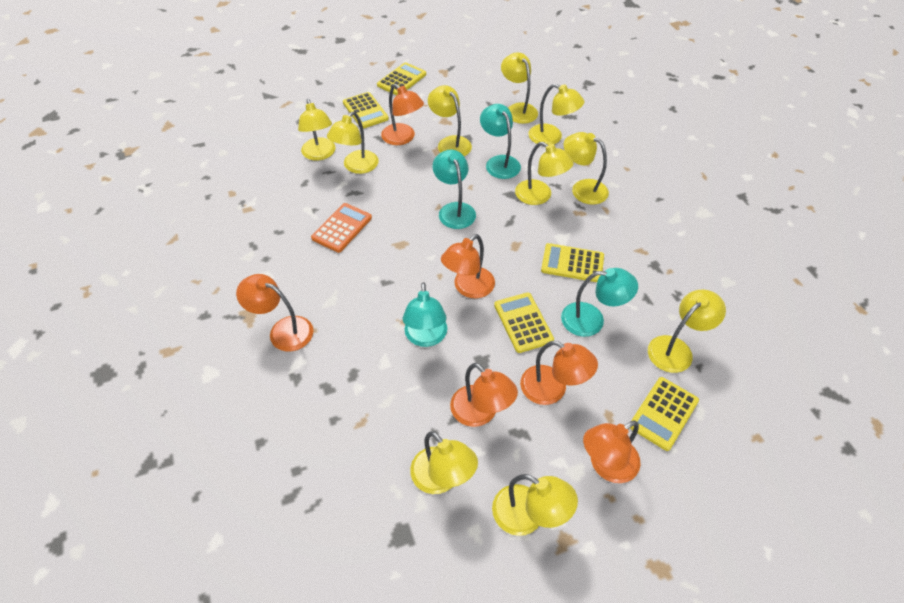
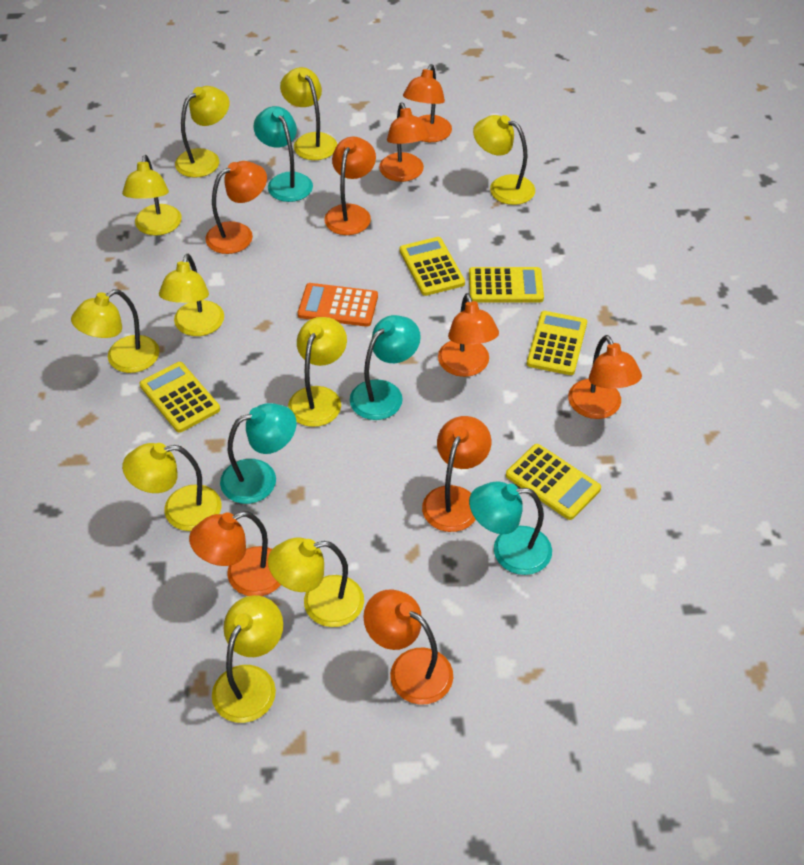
orange lamp: [236,274,313,351] [381,84,424,145] [441,234,495,298] [450,363,518,427] [520,341,598,405] [583,420,641,483] = 6 -> [189,511,281,596] [205,161,267,254] [324,137,376,235] [363,589,453,705] [379,102,430,182] [403,64,452,142] [422,416,491,532] [438,293,499,377] [568,335,642,419] = 9

